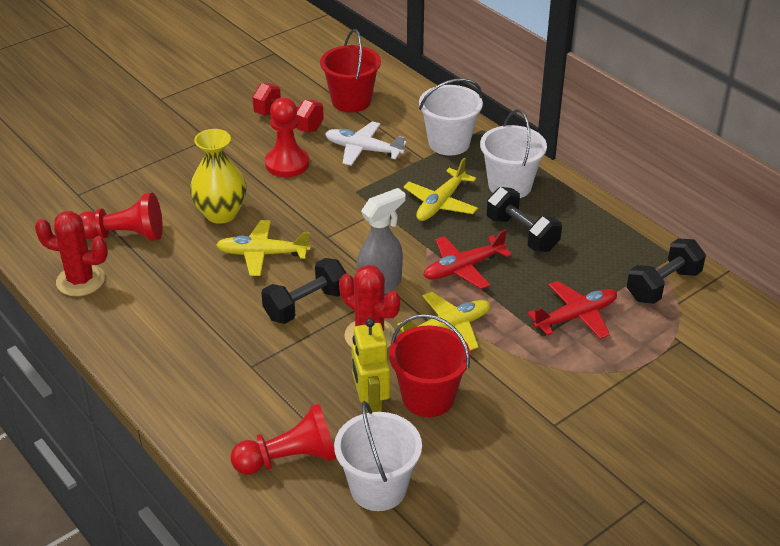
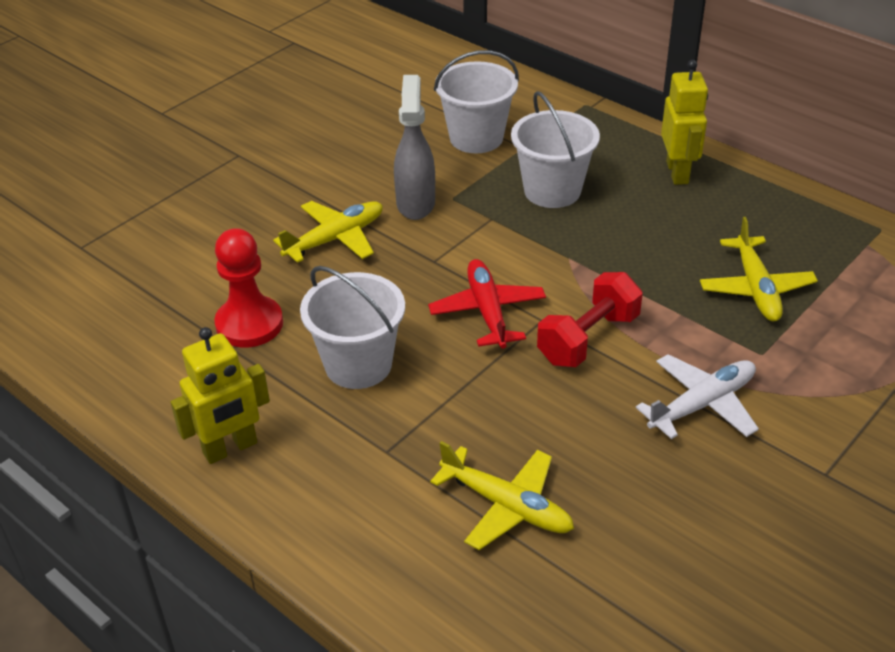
black dumbbell: [261,258,347,324] [486,187,562,252] [627,239,706,304] = 3 -> none = 0
red bucket: [320,29,381,113] [389,314,471,417] = 2 -> none = 0
red cactus: [35,211,108,296] [339,265,400,348] = 2 -> none = 0
red pawn: [79,193,163,241] [231,403,337,475] [265,98,309,177] = 3 -> [214,228,283,348] = 1
red plane: [423,229,512,289] [527,281,617,339] = 2 -> [428,259,546,349] = 1
yellow robot: [351,318,390,413] = 1 -> [171,327,270,464] [661,60,708,185] = 2
yellow vase: [190,129,247,224] = 1 -> none = 0

